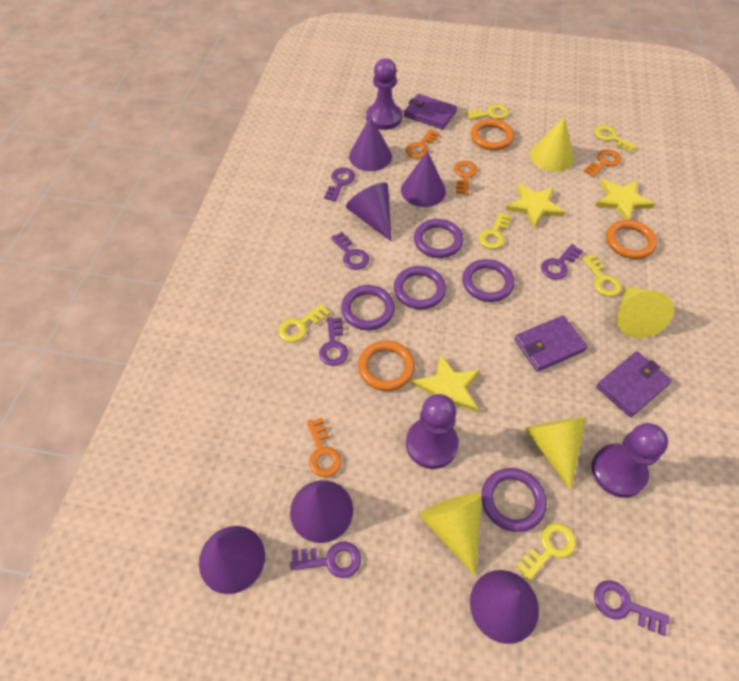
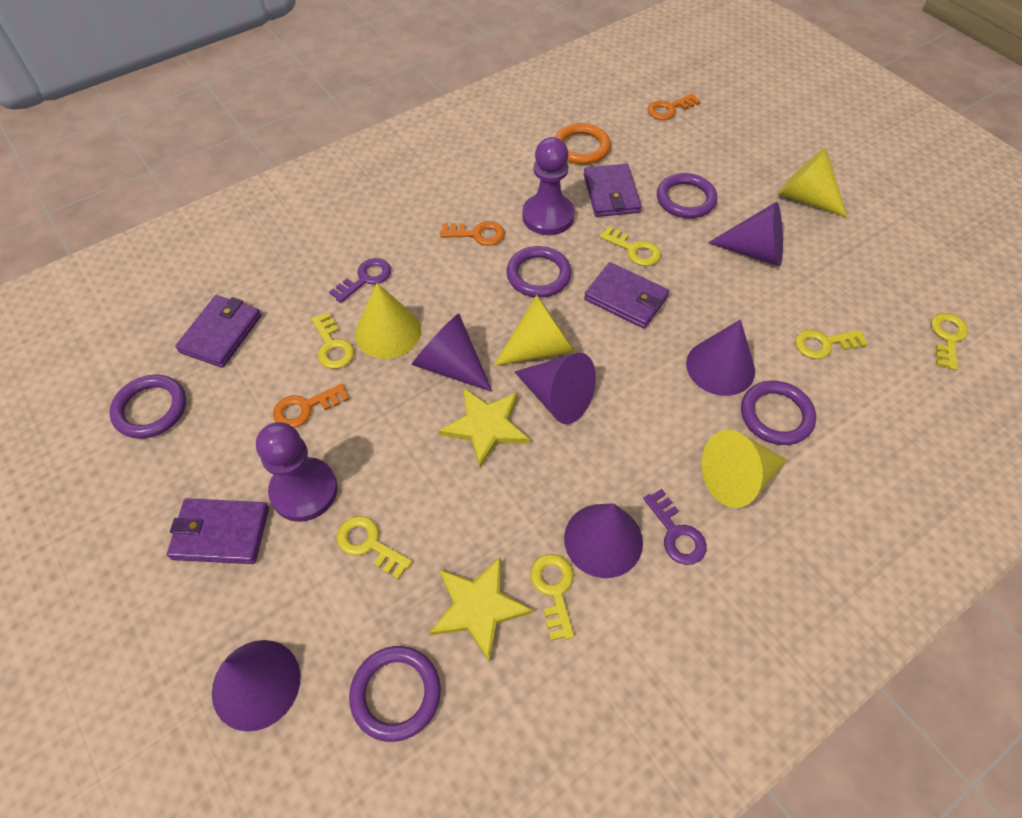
orange key: [306,418,342,477] [405,129,440,158] [454,161,477,195] [584,149,621,177] = 4 -> [273,383,349,428] [440,221,505,246] [647,94,701,120] = 3
orange ring: [358,341,415,391] [471,119,514,150] [606,220,657,259] = 3 -> [555,123,611,165] = 1
purple key: [290,541,361,578] [319,317,348,366] [324,168,355,202] [331,232,369,270] [541,244,583,280] [594,580,670,636] = 6 -> [329,258,391,303] [643,489,707,565] = 2
purple pawn: [366,58,402,130] [406,394,459,469] [592,423,668,498] = 3 -> [256,422,338,522] [522,137,575,235] = 2
purple wallet: [404,94,457,129] [514,316,588,372] [596,351,672,417] = 3 -> [167,498,269,564] [175,295,262,368] [584,164,641,217] [584,262,669,329] = 4
yellow star: [411,354,480,412] [505,183,565,228] [595,179,655,220] = 3 -> [429,556,533,662] [439,388,530,468] = 2

